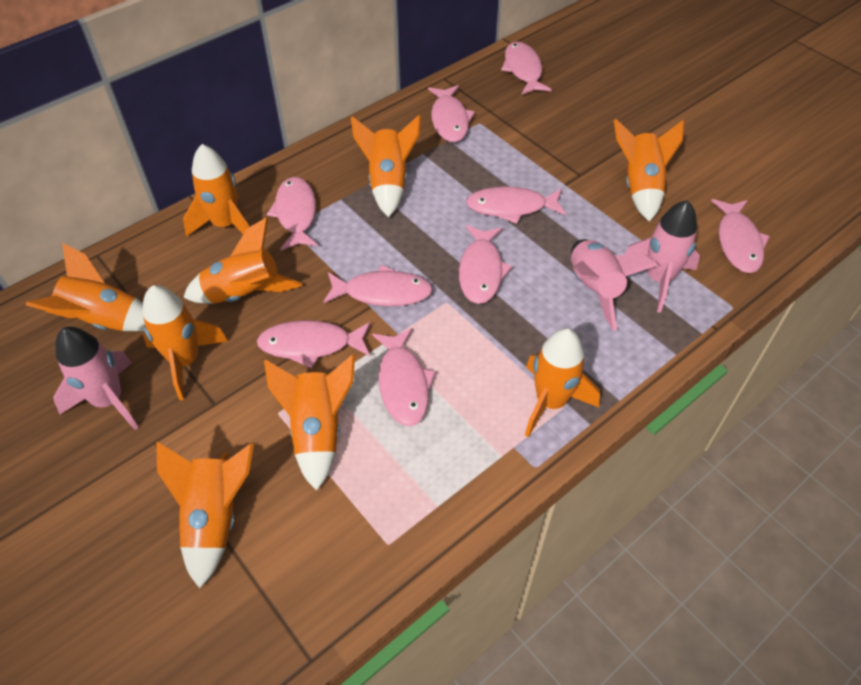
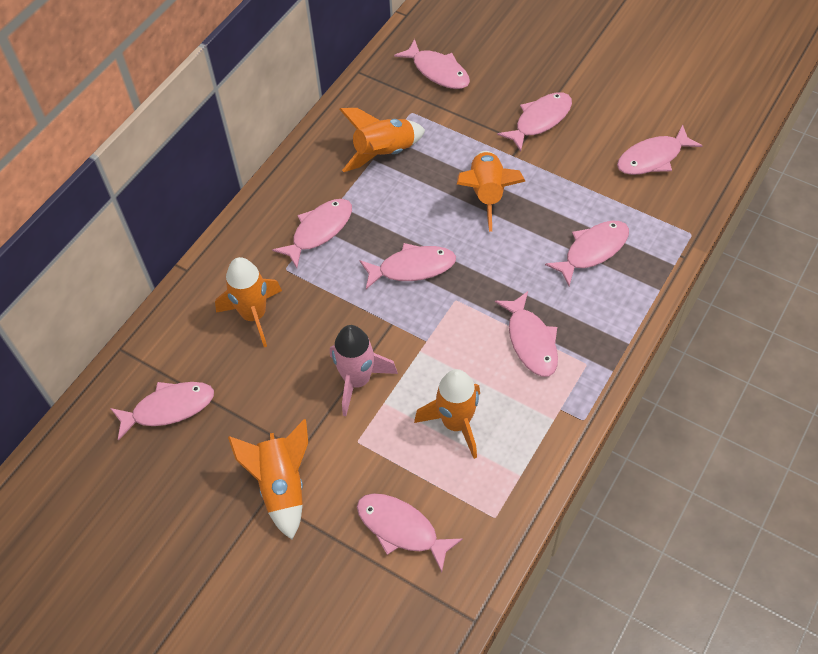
orange rocket: [26,243,146,331] [142,285,228,400] [156,442,254,588] [183,144,249,237] [183,217,302,304] [264,354,355,491] [351,115,421,217] [525,328,600,437] [614,119,684,222] = 9 -> [215,257,282,347] [228,419,308,540] [339,108,425,172] [414,369,480,459] [457,151,526,232] = 5
pink rocket: [53,327,139,430] [571,239,658,331] [624,200,700,313] = 3 -> [330,325,398,416] = 1

